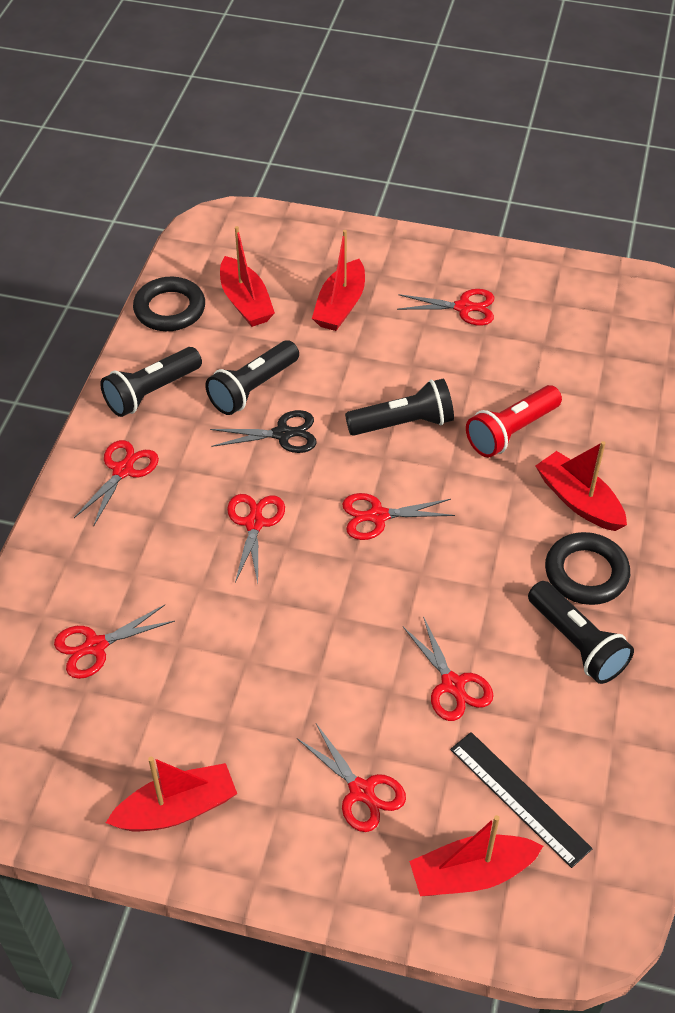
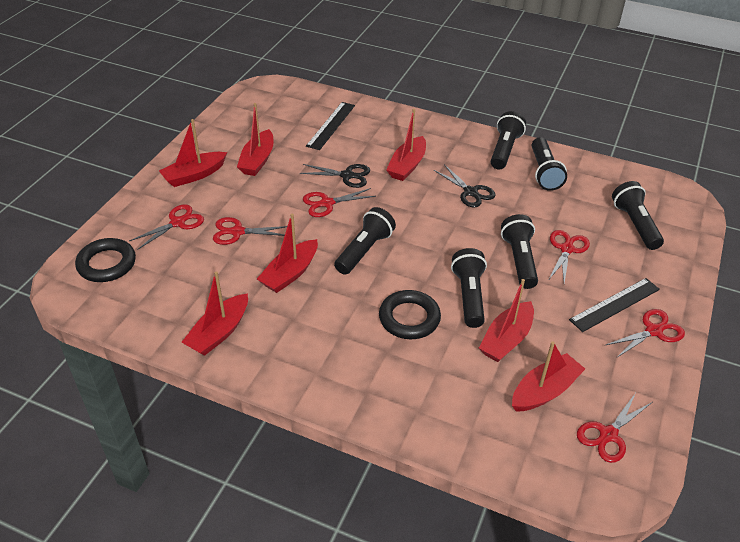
black flashlight: [100,347,202,417] [205,340,299,415] [345,379,454,436] [528,581,634,684] = 4 -> [334,207,396,275] [451,248,487,328] [491,111,526,169] [501,214,538,289] [532,137,567,191] [612,181,664,250] = 6
black ruler: [450,732,593,868] = 1 -> [306,102,355,150] [569,278,660,332] = 2
black scissors: [210,410,317,453] = 1 -> [300,164,370,188] [434,164,496,208] = 2
red boat: [106,757,237,831] [220,226,275,327] [312,230,365,331] [409,815,543,896] [535,441,627,531] = 5 -> [159,119,227,187] [182,271,248,356] [237,103,274,176] [257,214,318,293] [386,109,426,181] [479,279,534,362] [512,341,585,412] = 7
red flashlight: [466,385,562,457] = 1 -> none = 0
red scissors: [54,604,175,679] [74,440,159,527] [227,494,285,583] [296,724,406,832] [342,493,455,540] [397,289,494,326] [403,616,494,721] = 7 -> [129,204,204,250] [213,217,287,245] [303,188,376,217] [549,230,590,283] [577,393,652,463] [606,309,685,358] = 6

